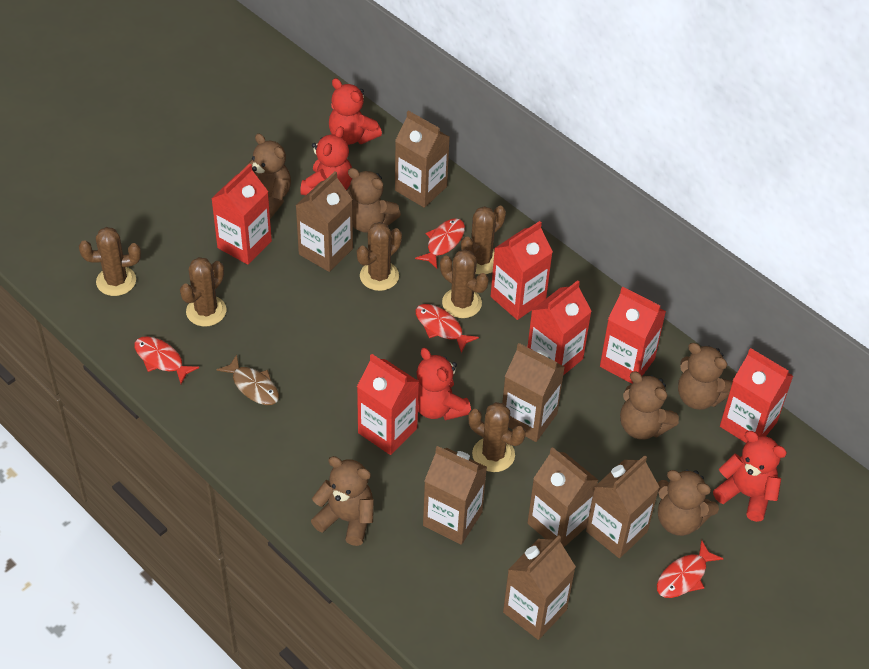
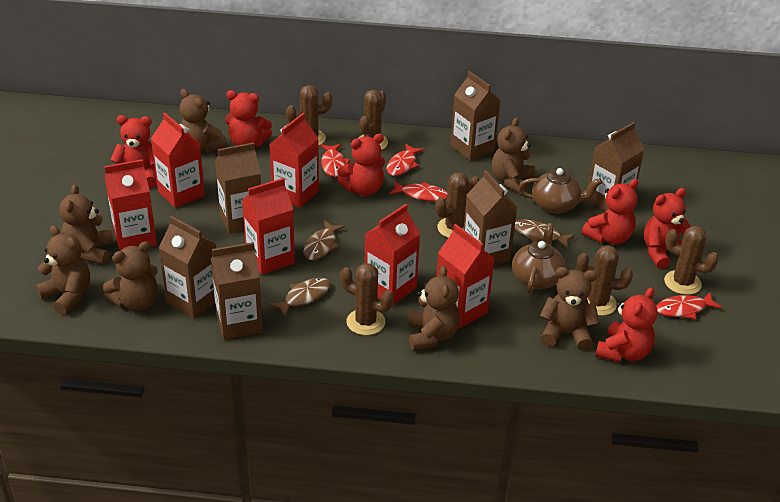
brown carton: [296,171,353,272] [395,111,450,208] [423,446,487,545] [502,343,565,442] [503,535,576,640] [527,447,598,547] [586,455,659,558] = 7 -> [159,216,216,319] [211,242,263,340] [215,142,261,234] [450,71,501,161] [463,170,518,265] [588,122,644,211] = 6
brown fish: [217,355,279,405] = 1 -> [269,278,330,317] [303,221,345,260] [514,220,575,249] = 3
brown teapot: none = 0 -> [512,223,565,294] [518,168,602,214] = 2
brown teddy bear: [240,133,291,219] [311,456,374,546] [347,168,401,233] [620,371,679,440] [658,469,719,536] [678,343,733,410] = 6 -> [35,225,90,314] [59,184,113,265] [103,241,158,311] [179,89,227,152] [408,266,460,350] [492,117,535,194] [540,267,600,350] = 7
red teddy bear: [300,126,352,195] [329,78,382,145] [416,348,471,421] [713,431,787,522] = 4 -> [110,115,157,188] [225,90,272,147] [337,134,385,196] [581,179,638,245] [595,287,657,362] [644,188,691,269] = 6

